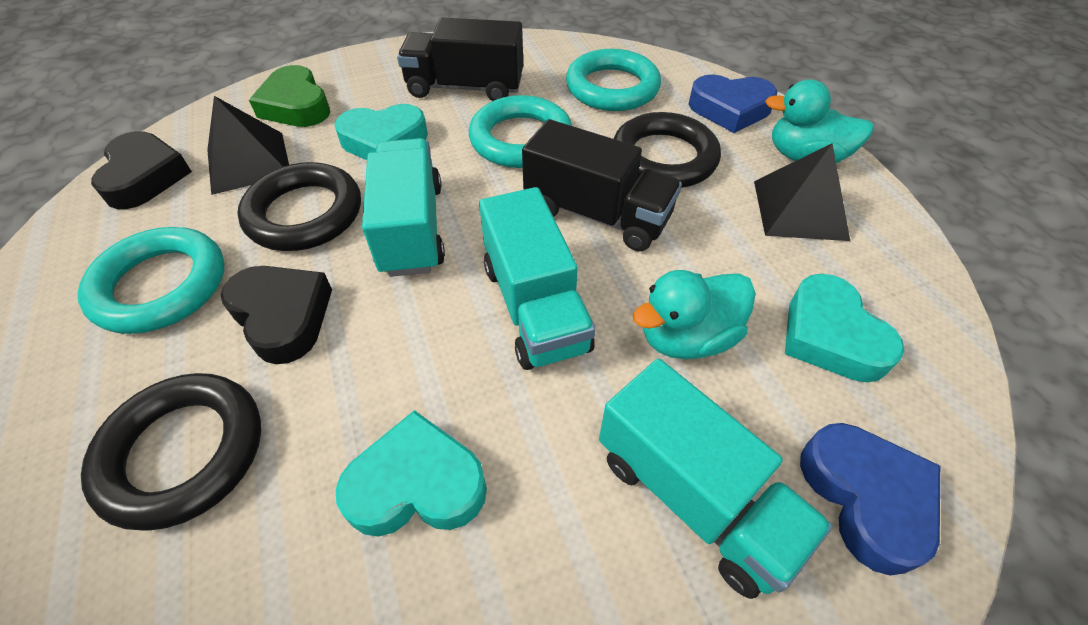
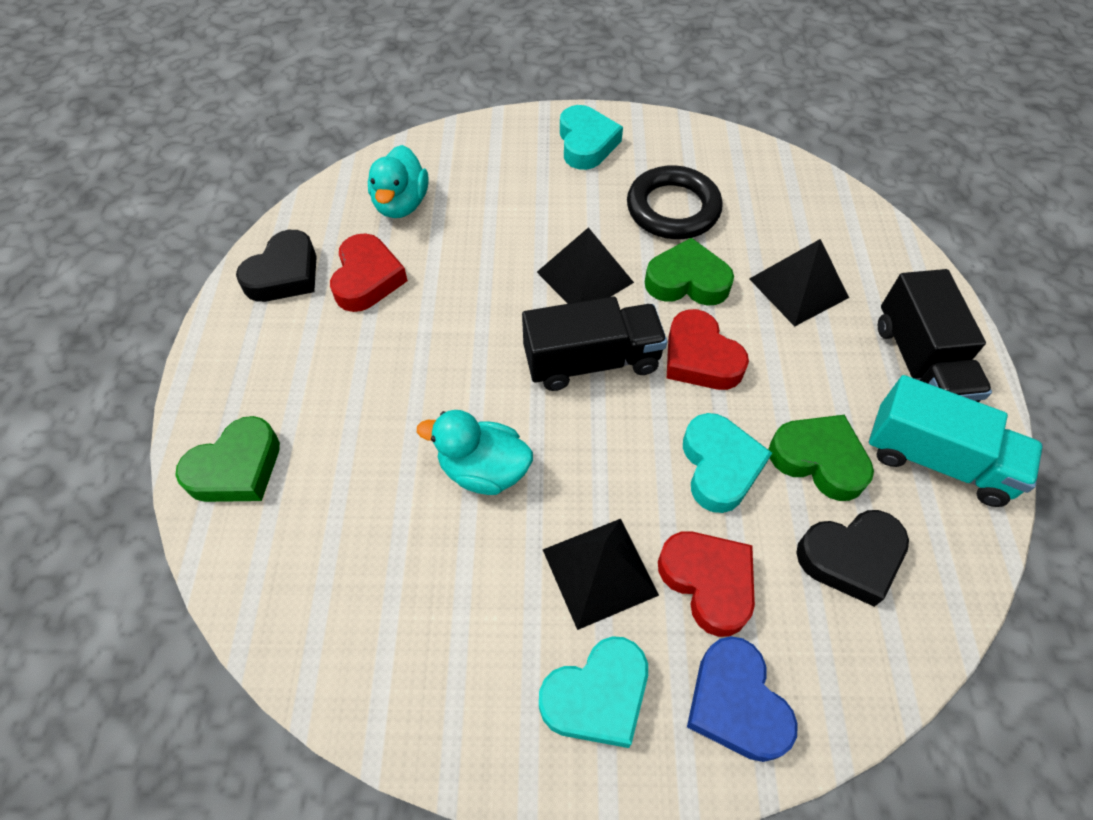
black pyramid: [207,96,289,195] [754,143,850,241] = 2 -> [537,227,634,304] [543,519,659,630] [749,239,849,327] = 3
black ring: [81,373,261,531] [237,162,361,251] [614,112,721,188] = 3 -> [627,165,723,239] = 1
blue heart: [689,75,777,133] [800,423,940,575] = 2 -> [687,636,798,762] = 1
green heart: [249,65,330,127] = 1 -> [175,416,280,502] [645,238,734,306] [768,415,874,501] = 3
red heart: none = 0 -> [330,233,408,312] [658,531,755,637] [667,309,749,390] = 3
turquoise ring: [77,227,224,334] [469,95,572,168] [566,49,661,111] = 3 -> none = 0
turquoise truck: [362,138,445,277] [479,187,596,370] [599,359,833,599] = 3 -> [868,375,1043,507] = 1

